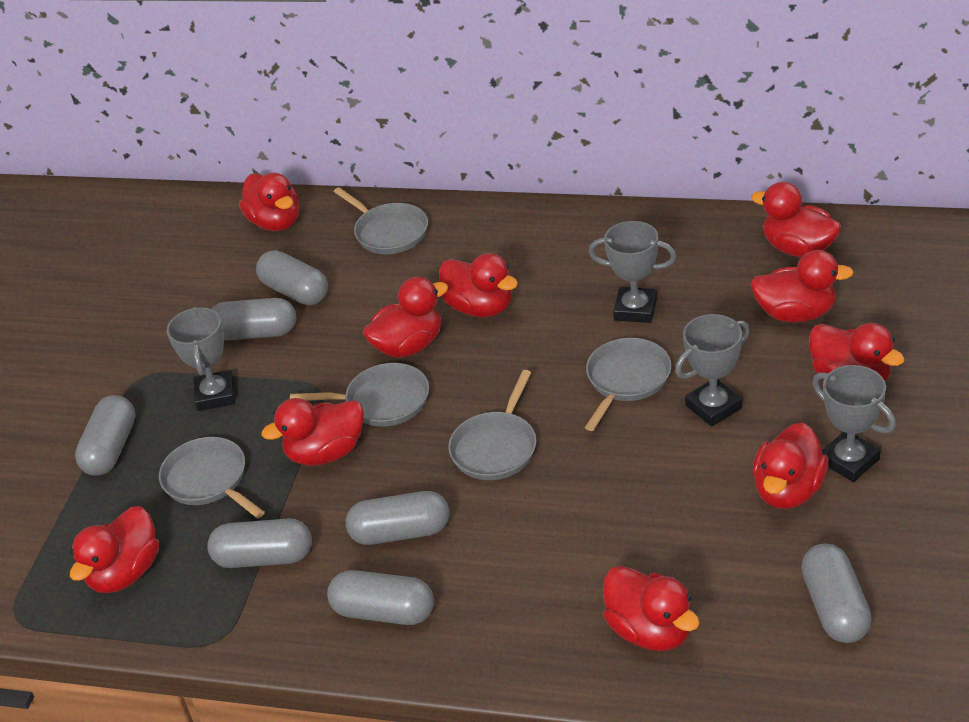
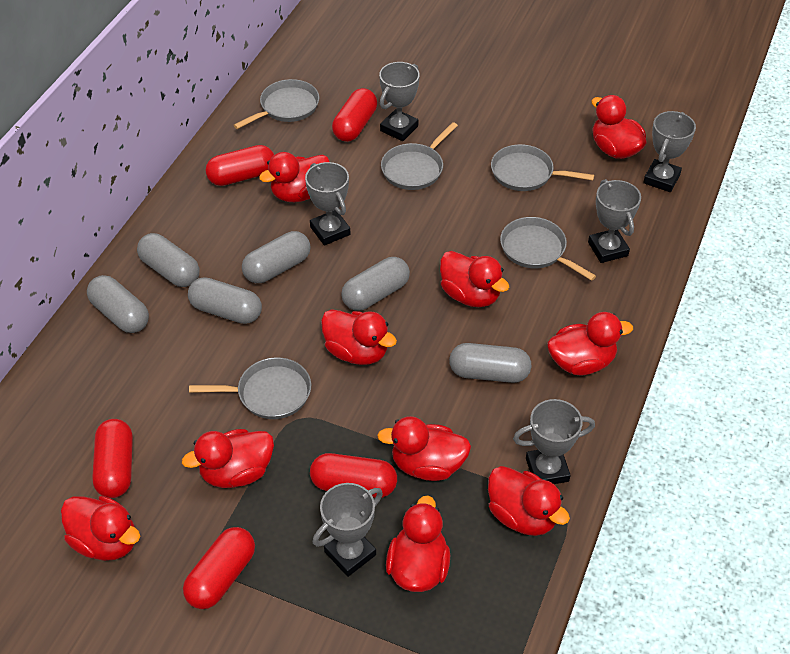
grey capsule: [75,395,135,476] [207,518,312,568] [212,298,296,340] [256,250,328,305] [327,570,434,625] [346,491,449,545] [801,543,872,643] = 7 -> [87,275,149,333] [137,233,199,287] [188,277,262,324] [242,231,311,283] [341,257,410,311] [449,343,531,383] = 6
grey trophy: [167,307,235,411] [589,221,676,323] [675,314,750,427] [812,365,896,482] = 4 -> [305,162,350,246] [313,483,383,577] [379,62,420,141] [513,399,595,484] [588,179,641,263] [643,111,696,192] = 6
red capsule: none = 0 -> [92,419,133,498] [183,527,255,609] [205,145,274,186] [310,453,397,498] [332,88,377,142] = 5

